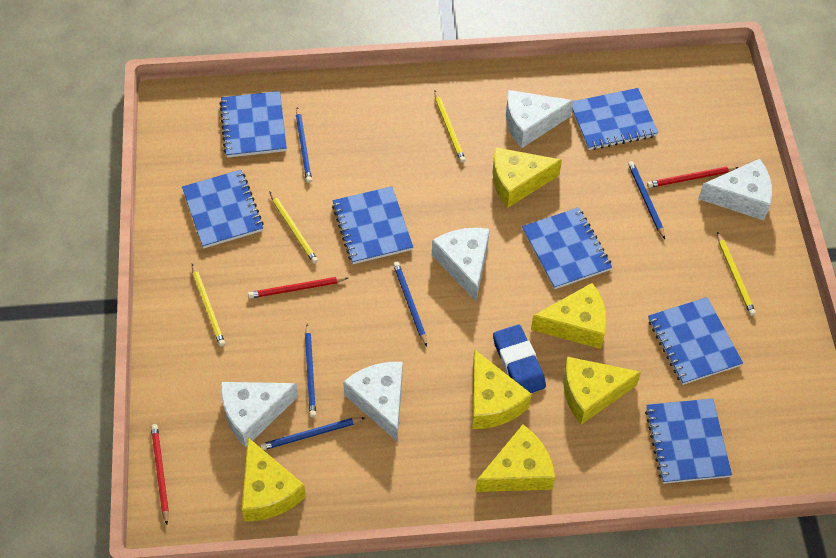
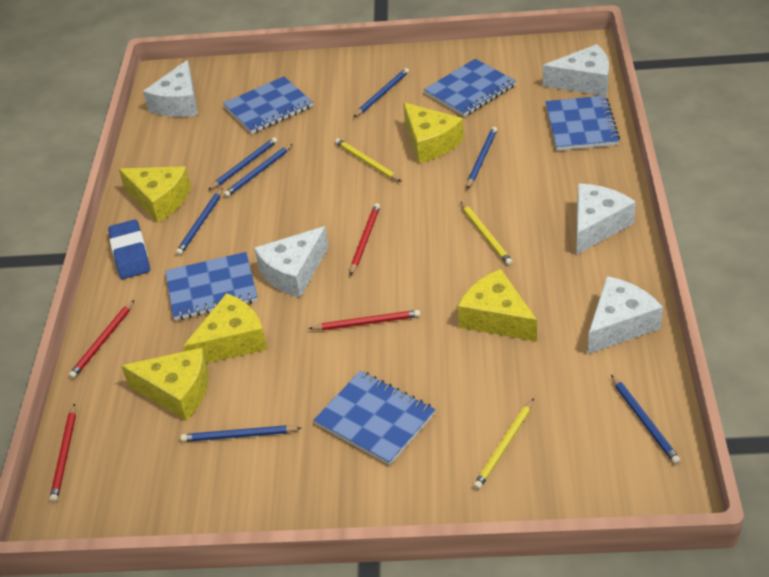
blue notebook: [182,170,264,248] [219,91,287,158] [332,186,413,264] [522,207,612,289] [572,88,658,150] [645,398,732,484] [648,297,743,385] = 7 -> [165,252,258,320] [223,76,313,134] [314,371,435,465] [424,59,516,117] [545,95,620,151] = 5
blue pencil: [260,417,365,450] [296,107,312,183] [305,324,316,417] [393,262,427,347] [628,161,665,239] = 5 -> [176,188,223,255] [180,425,301,442] [208,137,277,190] [223,144,293,197] [354,68,409,117] [467,127,497,189] [611,375,681,464] = 7
red pencil: [151,424,169,525] [248,277,348,299] [647,166,739,188] = 3 -> [50,403,76,503] [69,300,134,379] [308,310,420,330] [350,203,380,276] = 4
yellow cheese: [242,438,306,522] [472,349,532,429] [476,425,555,492] [493,147,562,208] [531,283,606,349] [563,357,641,425] = 6 -> [119,166,191,222] [121,348,209,421] [183,293,268,363] [403,102,464,163] [458,269,537,342] = 5
yellow pencil: [192,264,225,347] [269,191,318,264] [434,90,466,163] [717,232,756,316] = 4 -> [335,138,402,182] [461,202,513,266] [473,398,534,490] = 3

